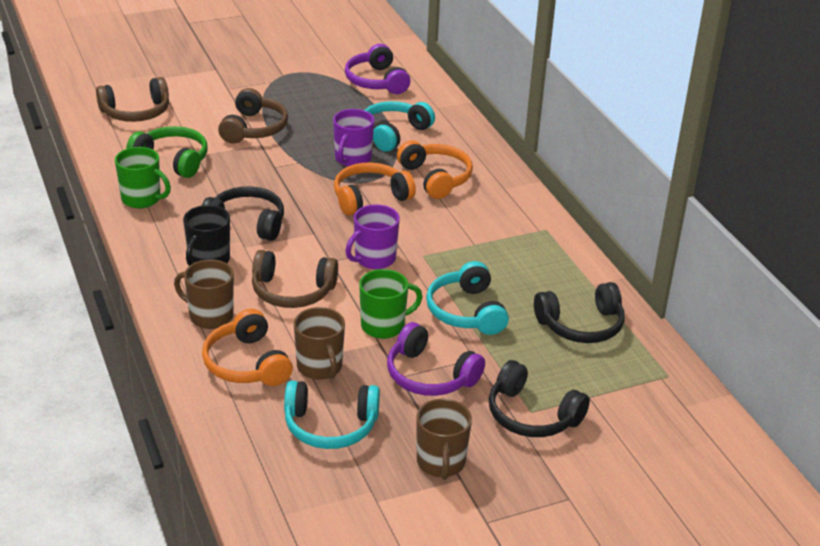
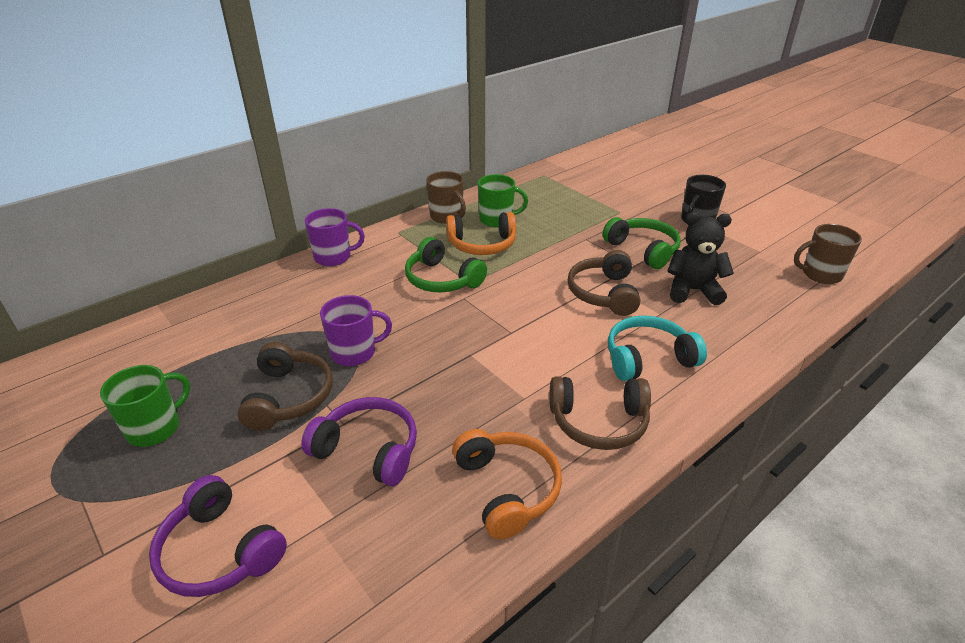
black headphones: [202,186,284,241] [489,360,590,437] [534,282,625,343] = 3 -> none = 0
black teddy bear: none = 0 -> [667,212,734,305] = 1
brown mug: [174,259,234,329] [294,307,345,380] [416,399,472,480] = 3 -> [426,171,466,224] [794,224,862,284] = 2
green headphones: [127,126,208,178] = 1 -> [405,237,487,292] [603,217,681,269] = 2
orange headphones: [202,309,293,386] [334,162,416,216] [397,140,473,199] = 3 -> [446,212,516,255] [452,429,562,539] = 2
turquoise headphones: [284,380,380,449] [364,101,435,152] [426,261,509,335] = 3 -> [608,315,707,381] = 1

